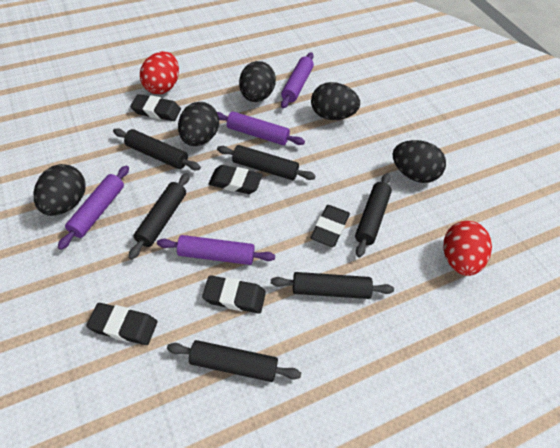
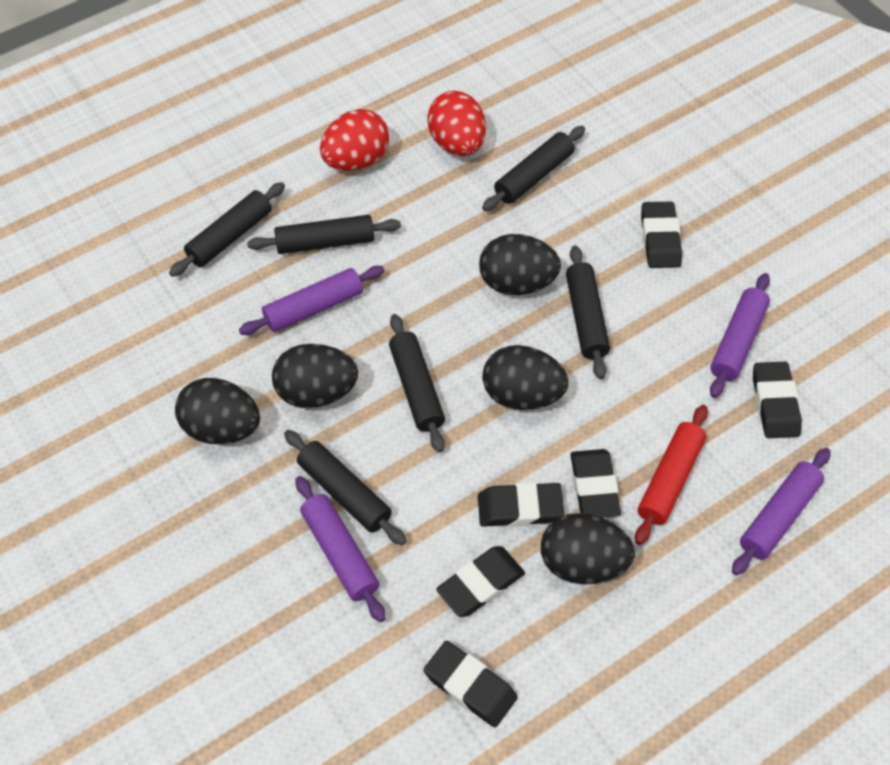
black eraser: [86,303,157,345] [130,94,181,121] [202,275,266,314] [208,165,262,194] [311,205,350,247] = 5 -> [424,641,518,727] [436,546,525,617] [478,482,564,527] [571,449,621,518] [641,202,682,268] [753,361,802,438] = 6
red rolling pin: none = 0 -> [635,405,708,545] = 1

